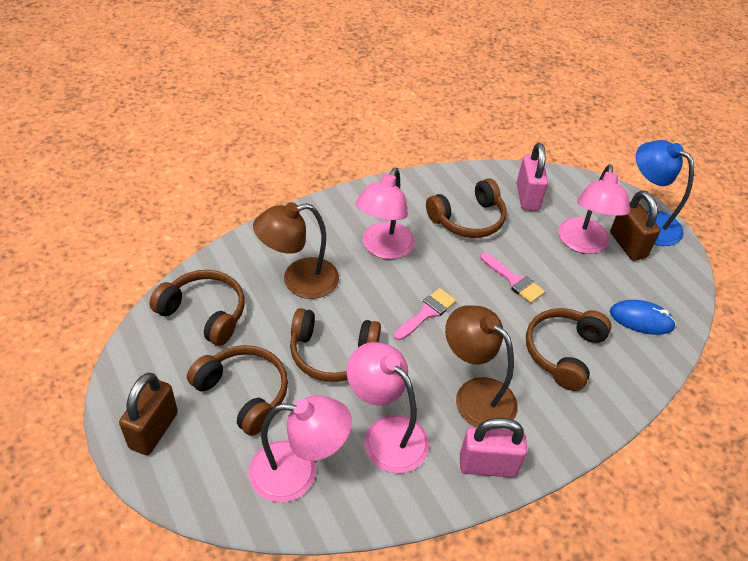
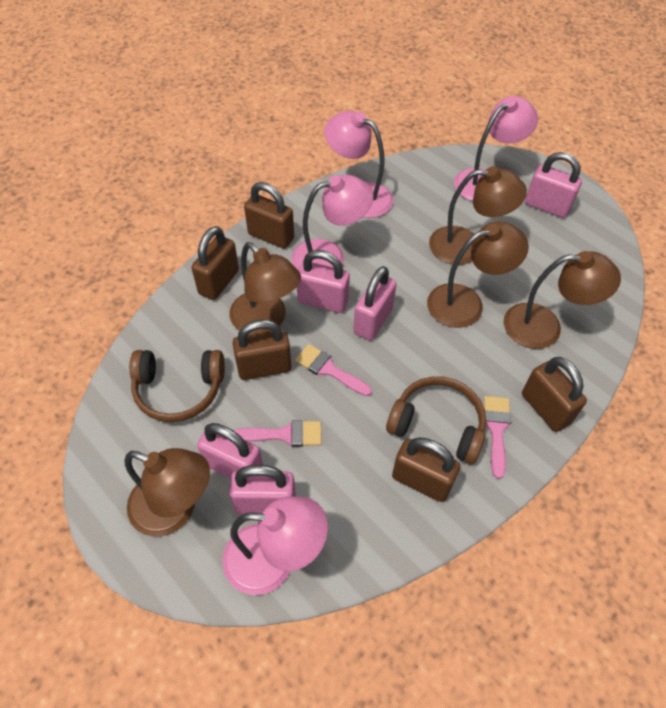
blue lamp: [636,140,694,246] = 1 -> none = 0
blue mouse: [610,300,676,335] = 1 -> none = 0
brown headphones: [149,270,245,346] [187,345,288,436] [290,308,381,382] [426,178,507,238] [526,308,612,391] = 5 -> [129,350,225,422] [386,376,486,464] = 2
brown lamp: [253,202,339,299] [445,305,518,429] = 2 -> [124,448,210,537] [230,242,301,335] [427,221,529,328] [429,166,527,265] [504,251,621,349] = 5
brown padlock: [119,373,178,455] [610,190,660,261] = 2 -> [191,226,239,300] [232,319,291,380] [244,182,294,249] [392,437,460,502] [522,357,587,432] = 5
pink brush: [394,288,456,341] [480,253,545,304] = 2 -> [234,420,322,447] [295,344,372,396] [484,396,511,479] = 3
pink padlock: [460,418,527,478] [516,143,548,211] = 2 -> [197,423,263,478] [229,465,296,515] [297,250,350,313] [353,266,396,341] [525,152,582,218] = 5

